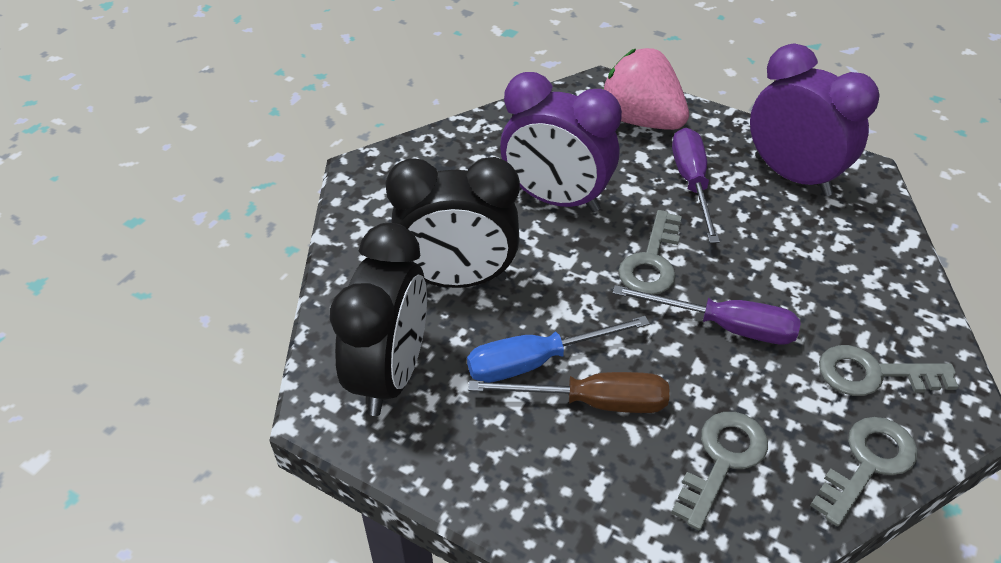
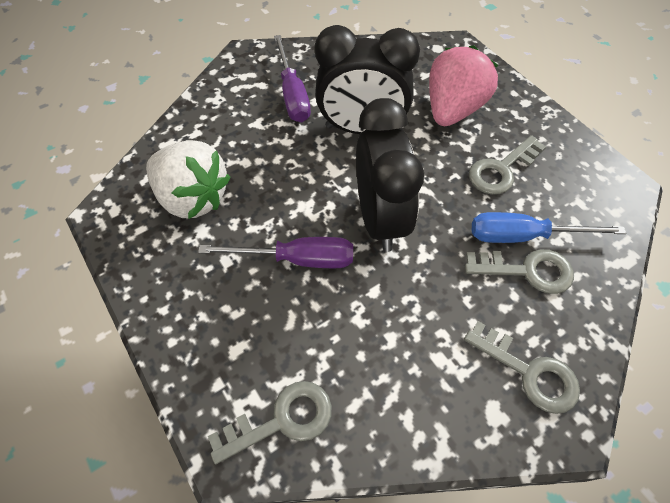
brown screwdriver: [468,372,669,413] = 1 -> none = 0
purple clock: [500,72,622,212] [750,44,880,196] = 2 -> none = 0
white strawberry: none = 0 -> [146,140,231,219] = 1

